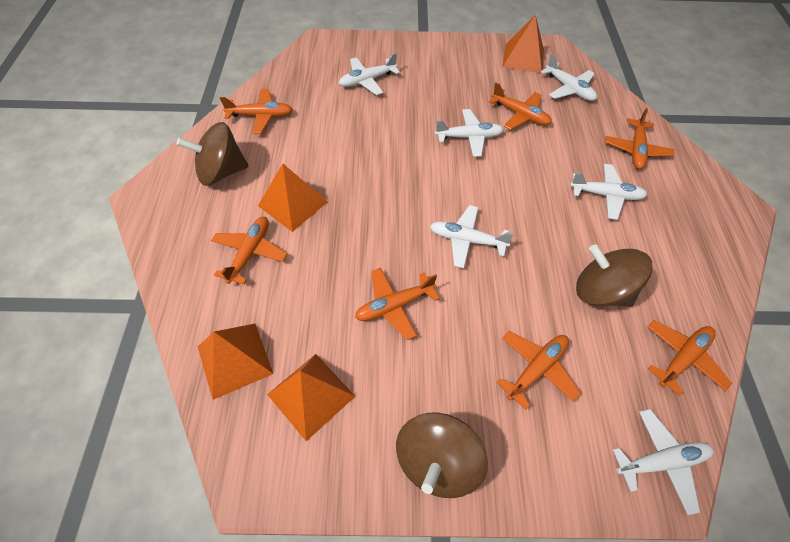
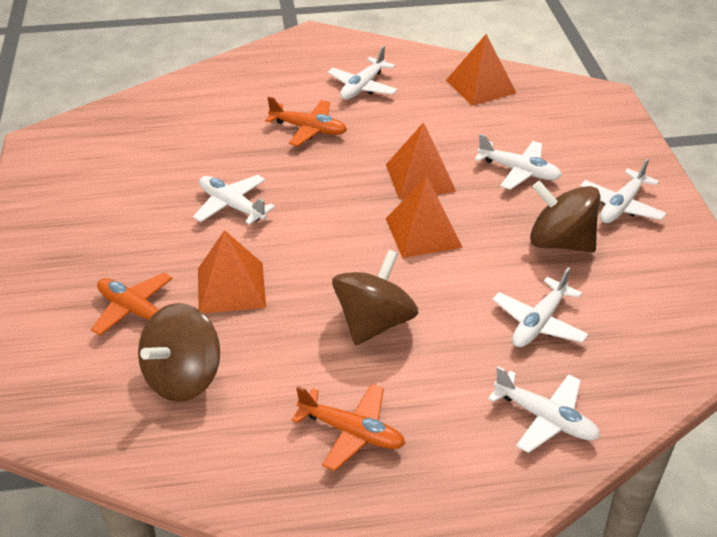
orange plane: [211,217,287,284] [220,89,293,134] [355,268,440,340] [488,83,552,130] [497,331,581,410] [605,108,674,169] [647,320,732,396] = 7 -> [91,273,173,336] [265,96,347,146] [291,384,405,471] = 3

